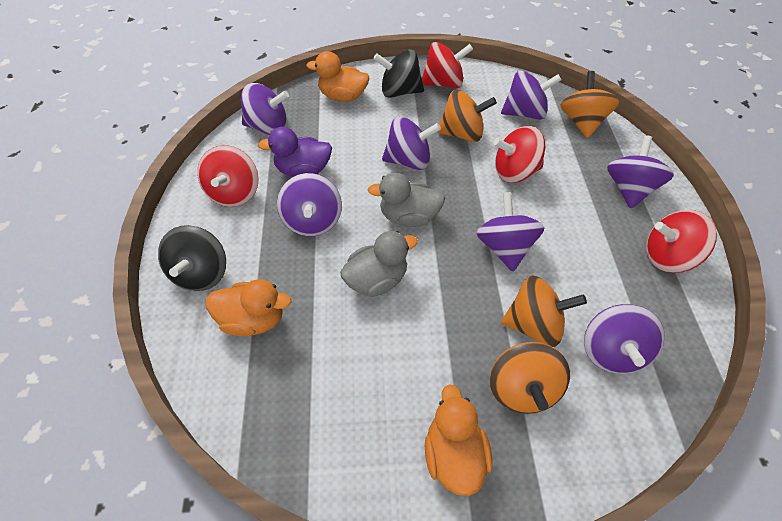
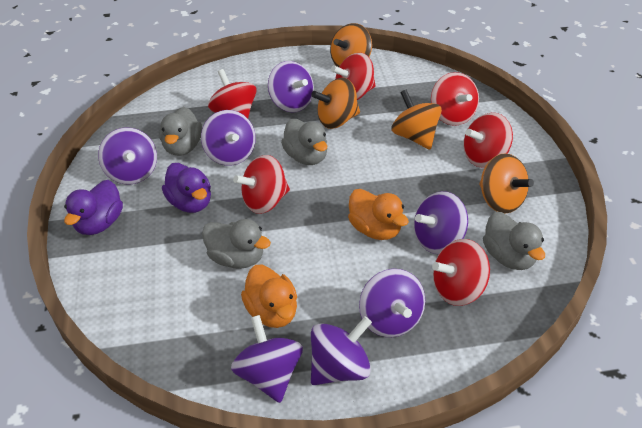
black spinning top: [158,225,226,291] [373,49,424,98] = 2 -> none = 0
grey duck: [340,231,418,297] [368,173,445,227] = 2 -> [159,107,202,156] [202,219,271,269] [281,119,327,165] [483,212,545,270] = 4
orange duck: [206,279,292,336] [306,51,369,102] [425,384,492,496] = 3 -> [241,265,297,328] [348,189,409,240] = 2
purple duck: [258,127,332,177] = 1 -> [64,180,123,235] [162,163,211,213] = 2
red spinning top: [197,145,258,207] [422,42,473,88] [493,126,545,183] [646,210,717,273] = 4 -> [208,69,257,118] [233,155,290,214] [331,53,376,100] [431,72,479,126] [432,239,490,306] [463,113,513,168] = 6

